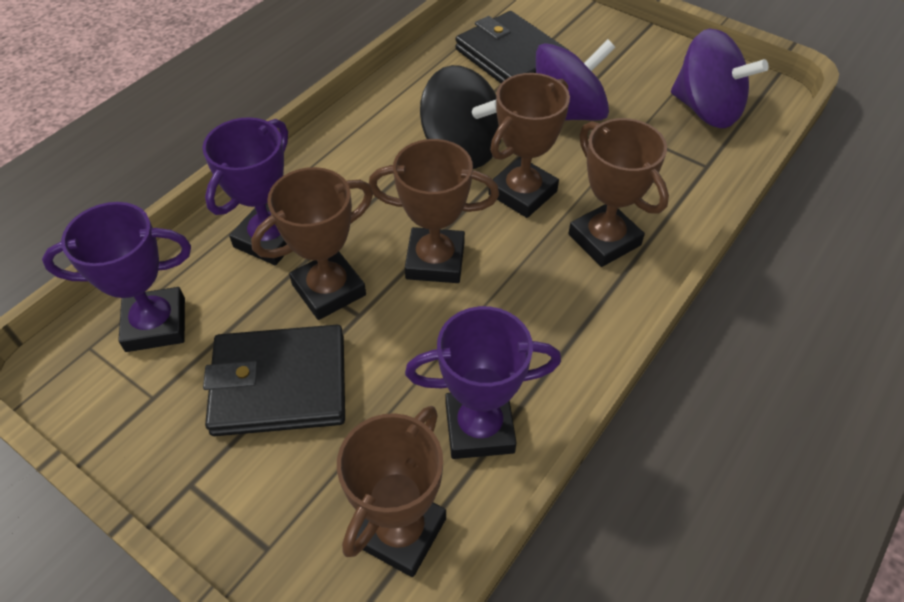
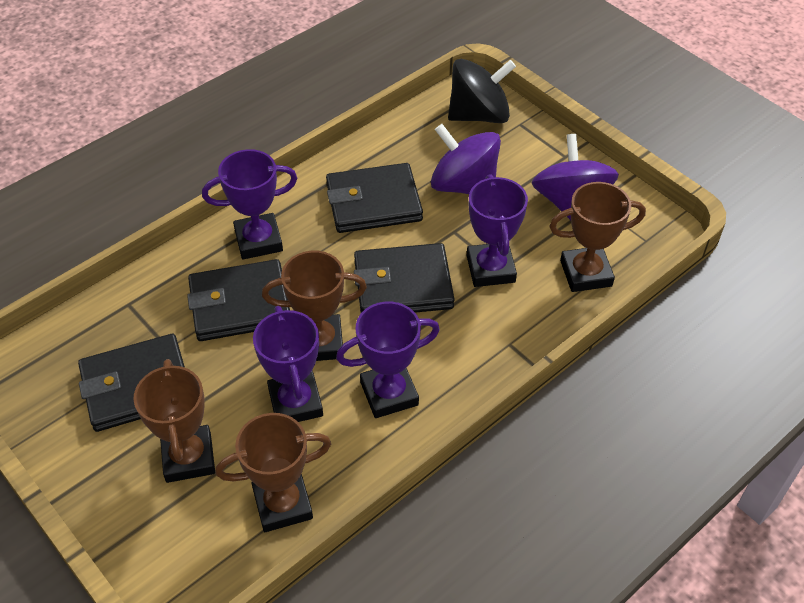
black wallet: [203,325,345,436] [455,11,570,83] = 2 -> [78,334,185,432] [187,259,290,341] [326,163,423,233] [354,243,455,313] = 4
brown trophy: [251,167,373,320] [337,406,446,577] [369,139,499,283] [488,73,570,218] [568,118,669,267] = 5 -> [133,359,215,483] [215,413,331,532] [262,251,367,361] [549,182,646,292] = 4
purple trophy: [42,202,191,352] [202,117,288,265] [405,306,561,459] = 3 -> [202,149,297,260] [253,306,323,422] [336,302,440,418] [467,174,528,287] = 4

